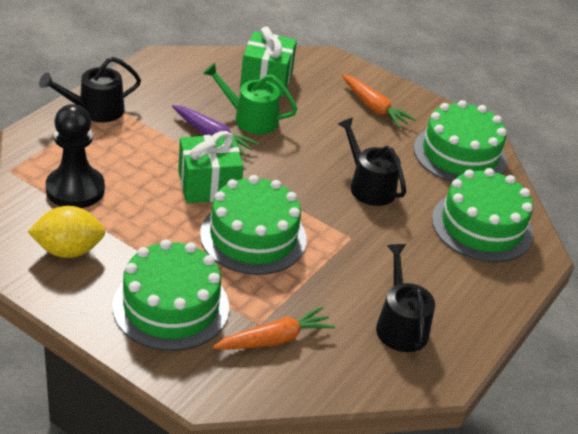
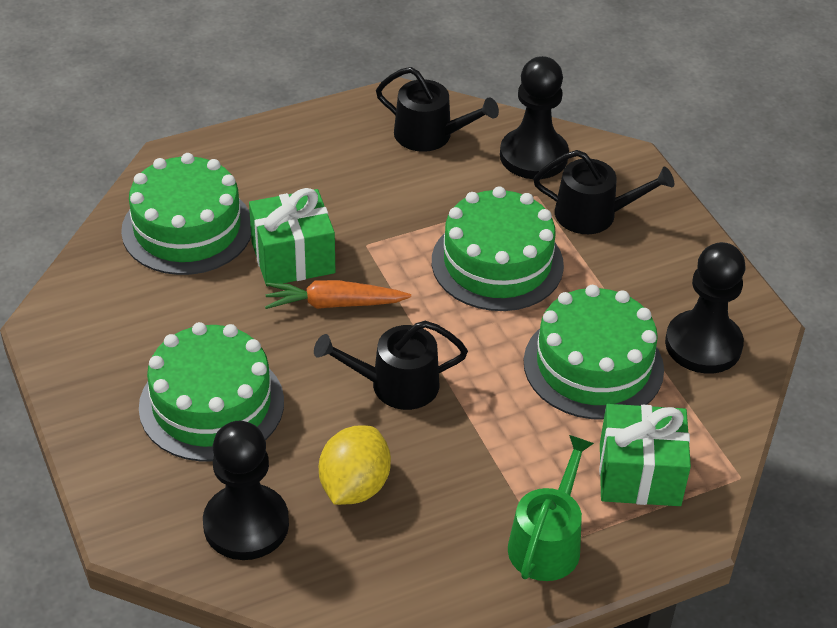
black pawn: [46,104,105,208] = 1 -> [203,421,289,560] [500,56,569,179] [665,242,746,374] = 3
orange carrot: [213,306,335,350] [342,75,416,128] = 2 -> [265,280,411,309] = 1
purple carrot: [172,105,259,155] = 1 -> none = 0

